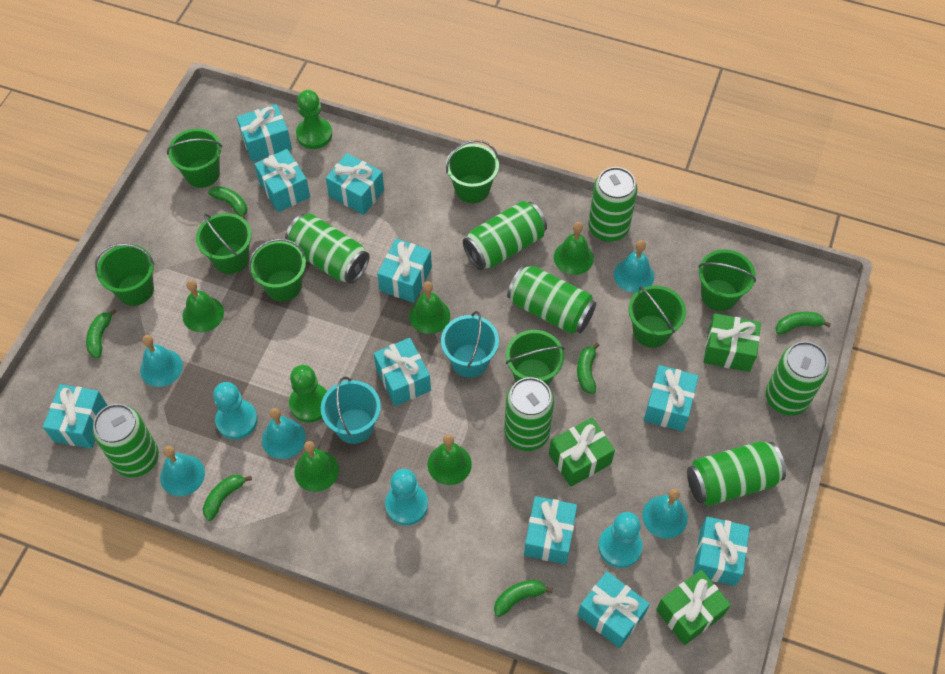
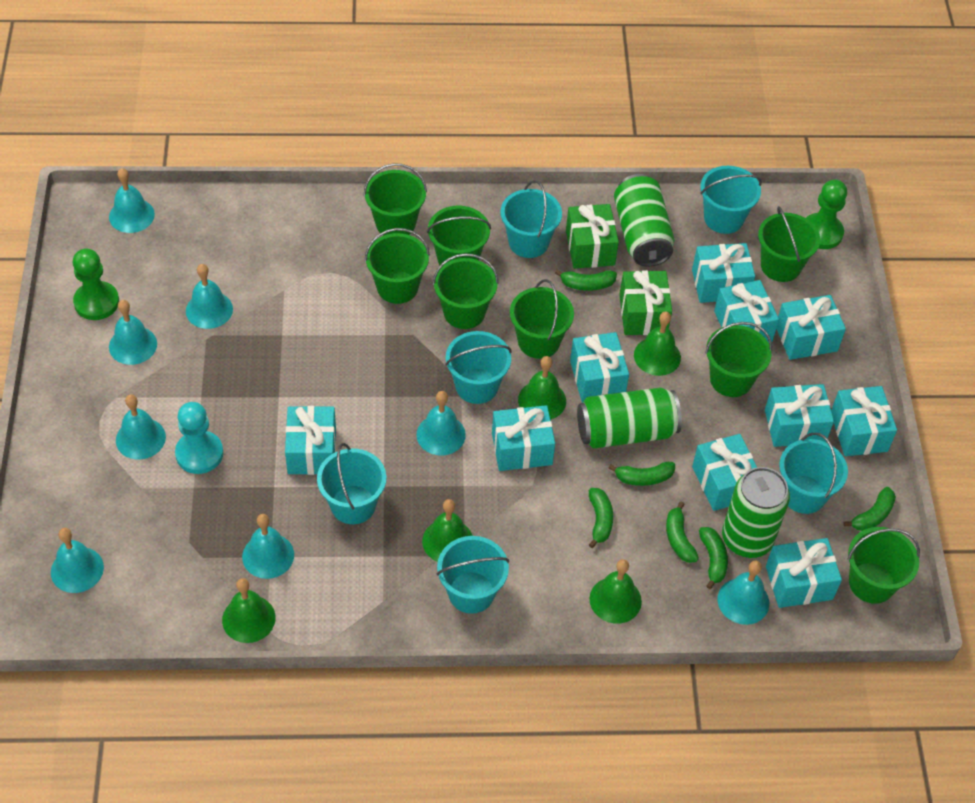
green can: [93,404,159,477] [285,214,370,284] [463,201,547,270] [504,377,554,451] [507,265,596,334] [588,167,638,242] [687,441,786,506] [766,341,829,416] = 8 -> [577,388,682,448] [614,174,675,267] [722,467,790,558] = 3
green gift: [549,417,615,487] [656,570,731,645] [704,313,761,372] = 3 -> [566,204,619,269] [619,270,672,335] = 2
turquoise bell: [140,335,183,387] [160,446,205,496] [262,408,306,459] [614,240,654,293] [642,489,688,539] = 5 -> [51,528,104,593] [109,168,155,233] [109,300,157,365] [116,394,166,460] [186,264,233,329] [242,514,294,579] [417,391,466,455] [718,560,769,625] = 8
turquoise bucket: [321,377,381,444] [441,311,499,378] = 2 -> [317,443,386,524] [437,536,509,614] [445,331,512,404] [500,180,562,258] [700,166,762,234] [779,433,848,514] = 6
turquoise pawn: [213,382,258,440] [385,469,428,525] [598,512,643,568] = 3 -> [175,402,223,474] = 1

